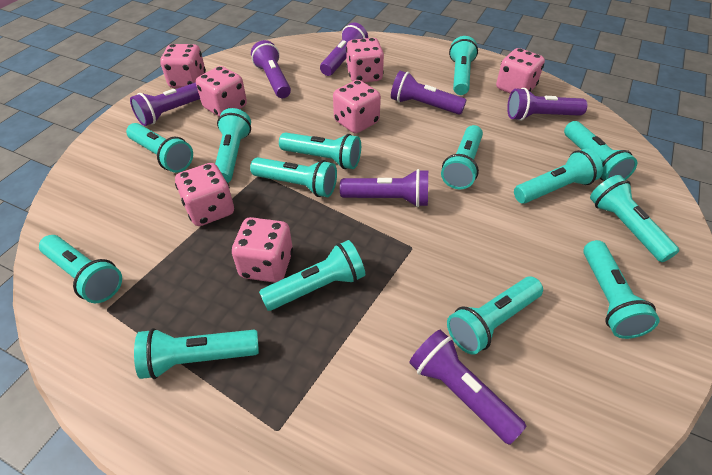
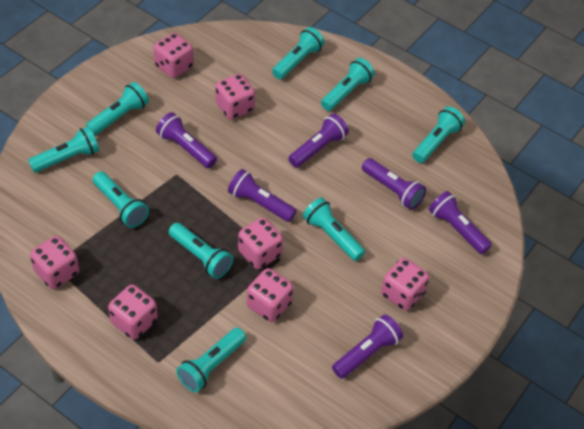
purple flashlight: [130,82,200,126] [251,40,291,98] [320,22,368,76] [340,169,428,207] [391,71,467,115] [409,330,526,445] [507,88,588,121] = 7 -> [156,112,217,168] [228,169,297,222] [288,114,349,168] [332,314,403,379] [362,158,426,210] [429,191,492,254] = 6
turquoise flashlight: [39,235,122,303] [126,123,193,173] [134,328,259,379] [215,108,251,183] [250,157,337,197] [259,240,365,311] [279,132,361,169] [441,125,483,189] [447,277,543,355] [449,36,478,95] [514,148,603,204] [564,121,637,181] [583,240,660,339] [590,175,679,262] = 14 -> [28,126,100,173] [86,82,149,135] [93,171,149,228] [168,223,233,279] [176,328,246,393] [272,27,325,79] [303,198,365,261] [321,58,375,111] [412,107,465,163] = 9

